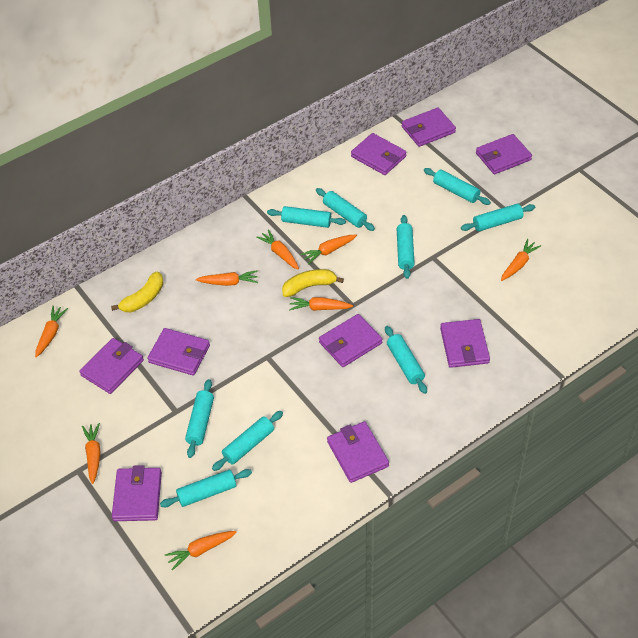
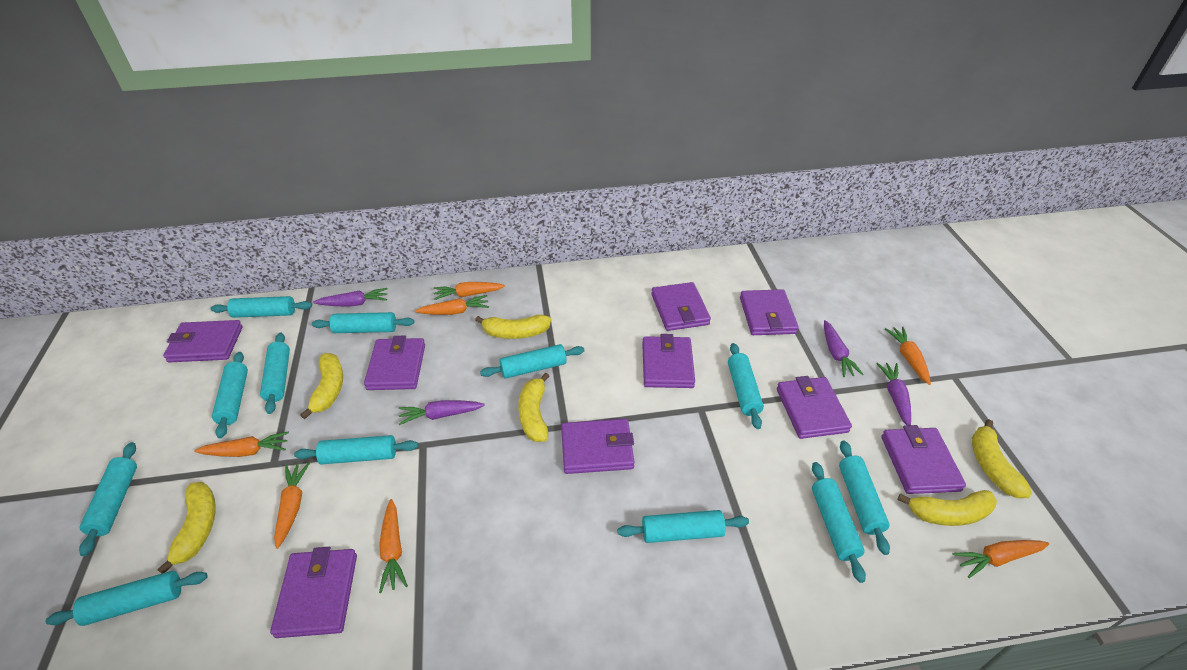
orange carrot: [35,306,68,357] [82,423,101,484] [165,531,236,571] [196,270,258,286] [256,229,299,270] [289,297,353,311] [300,235,357,265] [501,239,541,281] = 8 -> [194,431,289,457] [274,462,310,549] [379,499,408,593] [415,295,489,315] [434,282,505,300] [885,326,931,385] [952,540,1049,578] = 7
purple carrot: none = 0 -> [313,288,388,307] [399,400,485,425] [824,320,864,377] [876,363,911,425] = 4
turquoise rolling pin: [160,469,252,507] [185,379,214,458] [212,411,283,471] [267,206,346,228] [316,188,375,231] [385,326,427,394] [397,215,415,279] [424,168,491,205] [461,204,535,232] = 9 -> [46,571,208,626] [79,442,137,556] [211,296,312,318] [212,352,248,438] [260,333,290,414] [294,435,418,464] [312,312,414,333] [480,344,585,379] [617,510,749,543] [728,343,764,429] [812,462,866,583] [839,441,890,555] = 12
yellow banana: [111,272,164,312] [282,269,344,297] = 2 -> [157,482,216,573] [300,353,343,419] [475,315,551,339] [518,373,550,442] [897,490,997,526] [972,419,1032,498] = 6

